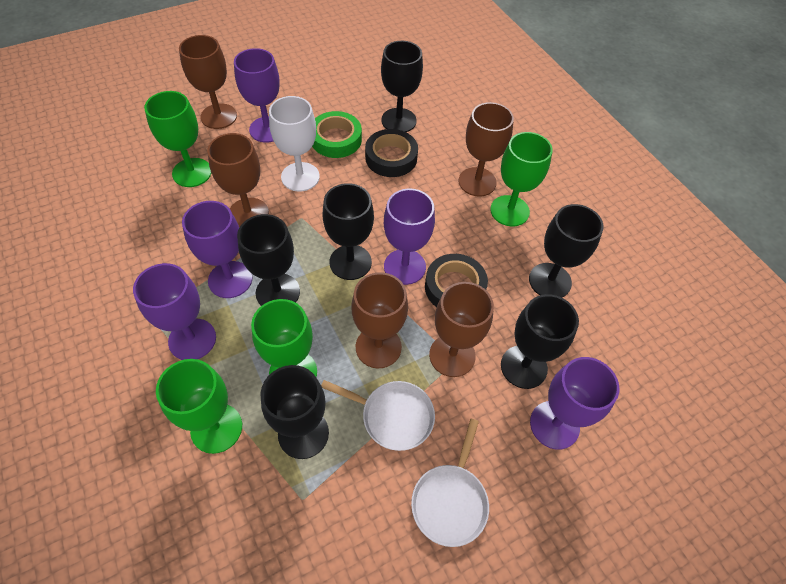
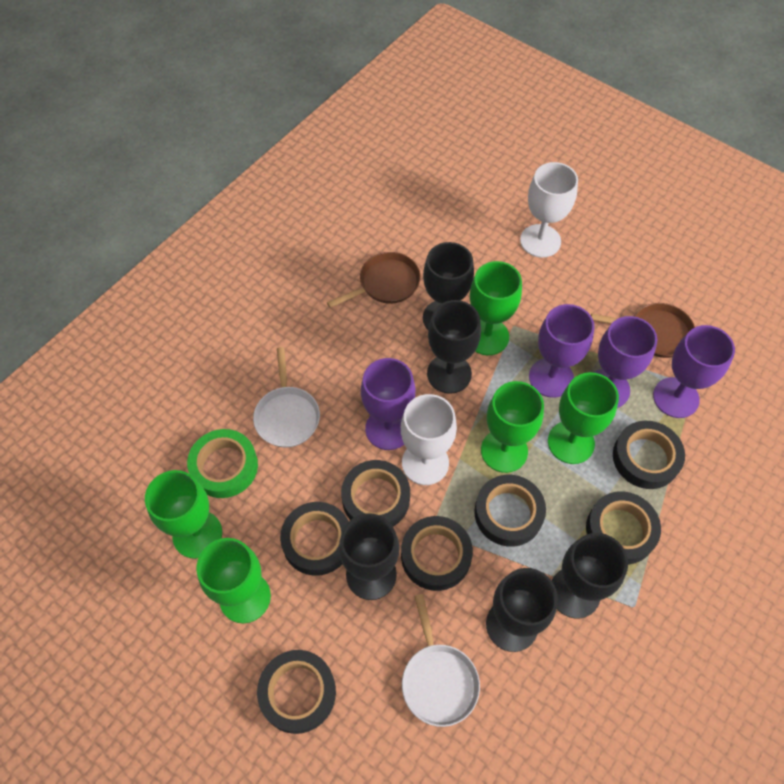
black goblet: [237,214,300,306] [260,365,329,459] [323,183,374,280] [381,41,423,132] [501,294,579,389] [529,204,604,298] = 6 -> [339,513,399,600] [423,242,474,330] [427,300,481,394] [486,568,558,652] [551,533,628,618] = 5
black tape: [365,129,418,177] [425,254,488,307] = 2 -> [257,650,336,734] [280,502,349,576] [341,460,410,526] [401,516,473,591] [474,475,546,547] [586,491,661,565] [613,421,685,489] = 7
brown goblet: [179,35,237,129] [207,133,269,228] [351,272,408,368] [429,282,494,377] [458,102,514,197] = 5 -> none = 0
brown pan: none = 0 -> [327,252,421,308] [591,303,695,358] = 2
green goblet: [144,91,212,187] [156,359,242,454] [251,299,317,377] [490,132,553,226] = 4 -> [145,470,222,559] [196,538,271,623] [470,261,522,355] [481,381,544,473] [548,372,619,464] = 5
purple goblet: [133,263,216,360] [182,201,252,298] [234,48,280,143] [384,188,435,285] [530,357,619,450] = 5 -> [361,358,415,450] [529,304,595,398] [592,316,657,408] [653,325,735,418] = 4
white goblet: [269,96,320,192] = 1 -> [401,394,457,485] [520,162,578,258] = 2

